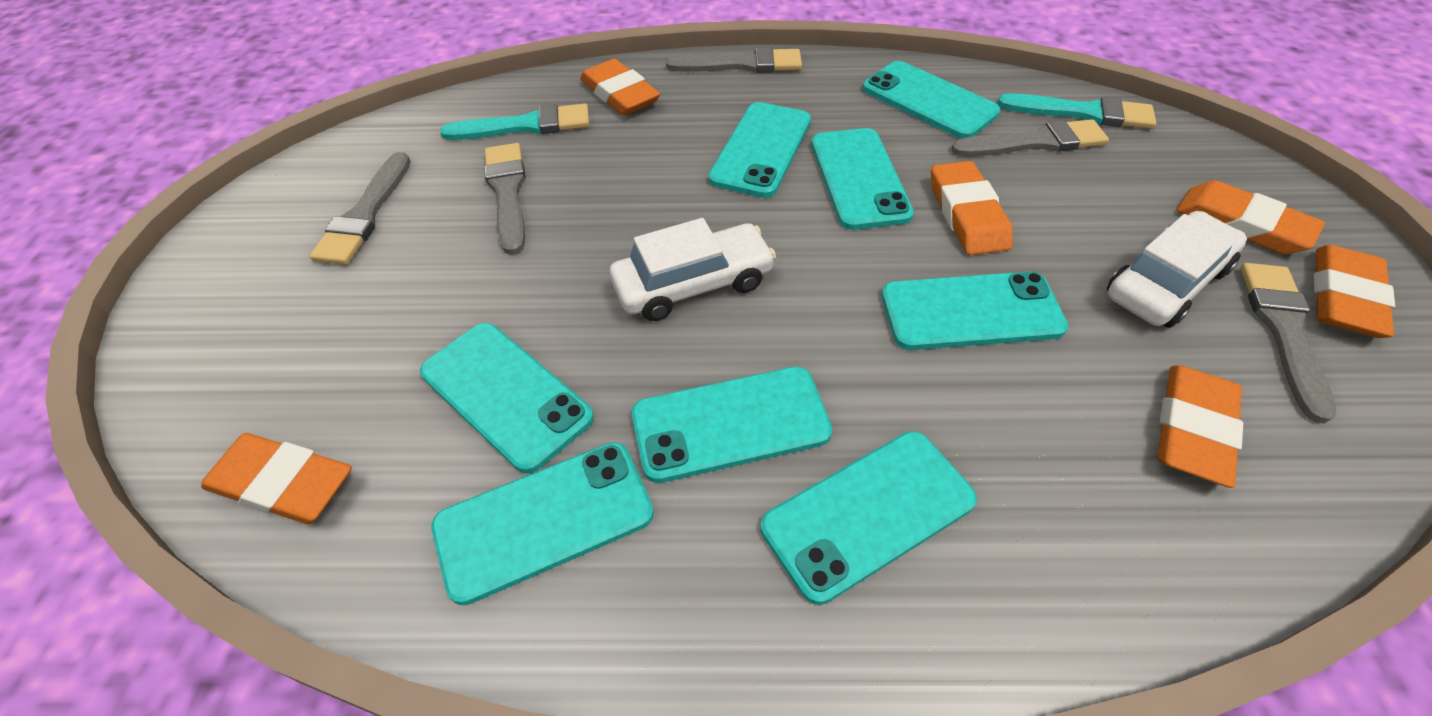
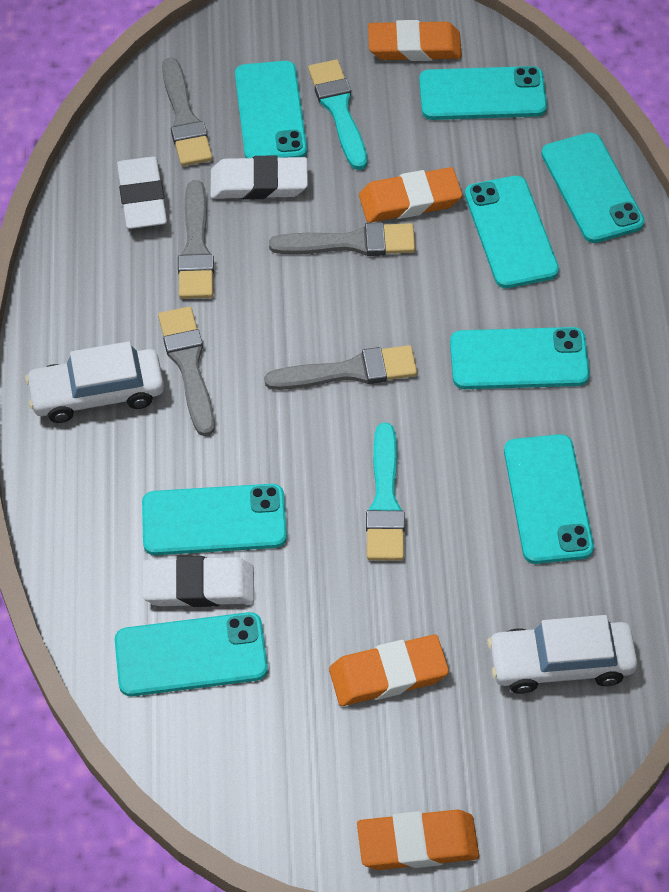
orange eraser: [201,433,352,524] [580,58,660,115] [931,161,1013,255] [1157,365,1243,488] [1176,180,1325,254] [1314,245,1395,338] = 6 -> [329,634,449,706] [357,810,479,870] [359,167,462,223] [368,20,462,61] = 4
white eraser: none = 0 -> [117,157,167,229] [142,556,254,607] [211,155,308,200] = 3

